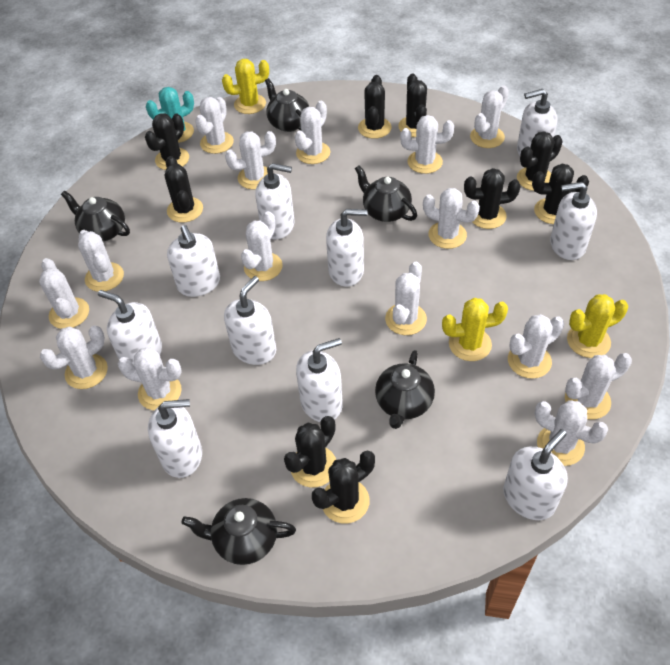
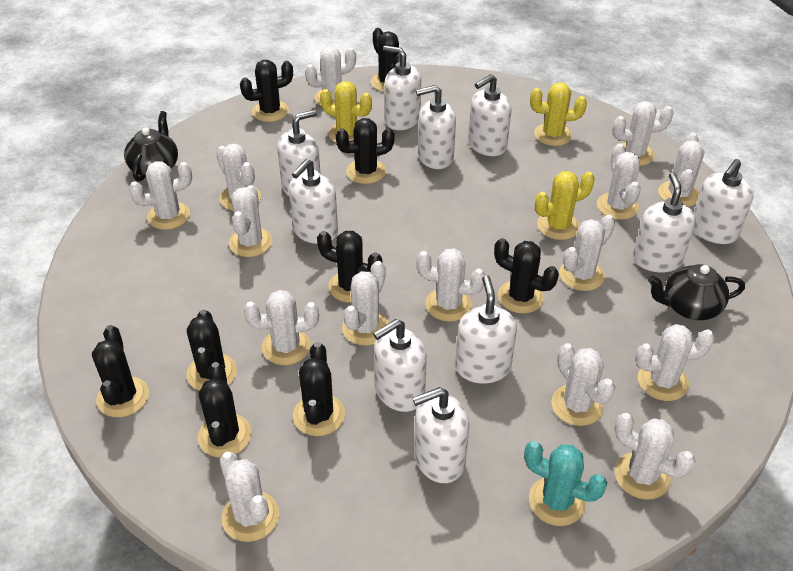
black teapot: [61,191,130,241] [181,498,296,565] [265,78,309,132] [355,165,417,222] [375,350,435,429] = 5 -> [124,111,178,182] [648,264,745,320] = 2

